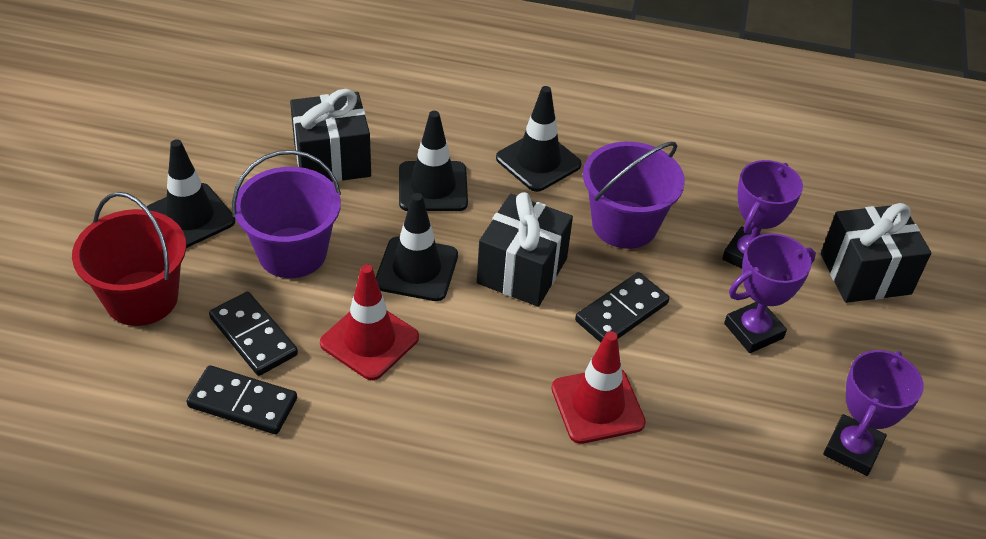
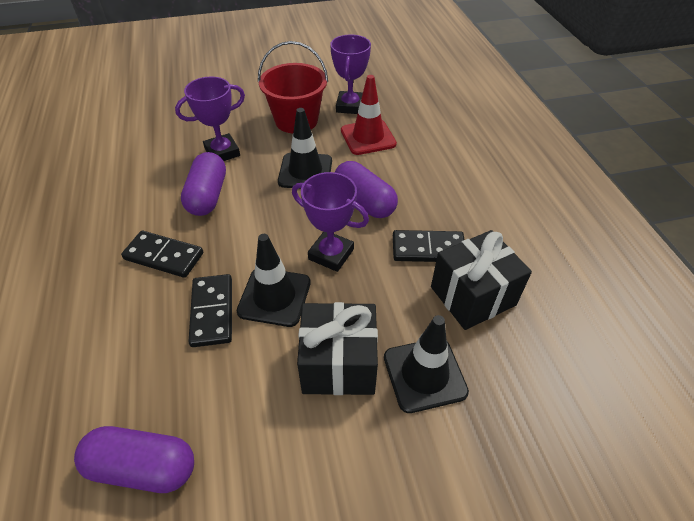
black gift: [290,89,371,182] [477,192,573,307] [821,203,931,303] = 3 -> [297,302,378,395] [431,230,532,330] = 2
black traffic cone: [147,139,235,248] [376,193,458,301] [399,111,468,211] [496,86,582,192] = 4 -> [237,234,311,327] [278,108,332,189] [384,315,469,413] = 3
purple bucket: [232,150,341,278] [583,142,685,249] = 2 -> none = 0
purple capsule: none = 0 -> [74,426,194,493] [181,152,226,216] [335,161,398,218] = 3
red traffic cone: [320,264,419,380] [551,331,646,444] = 2 -> [341,75,397,155] = 1

